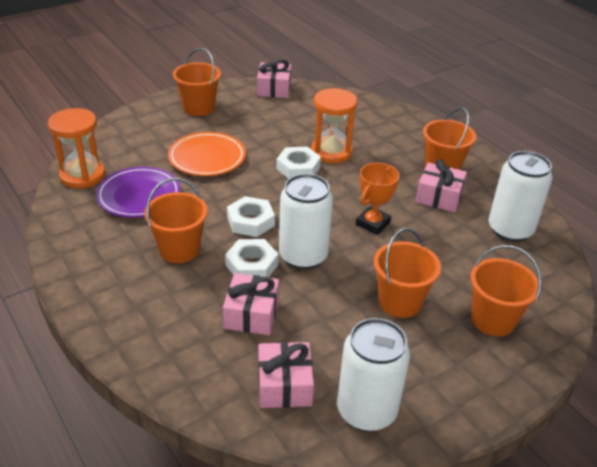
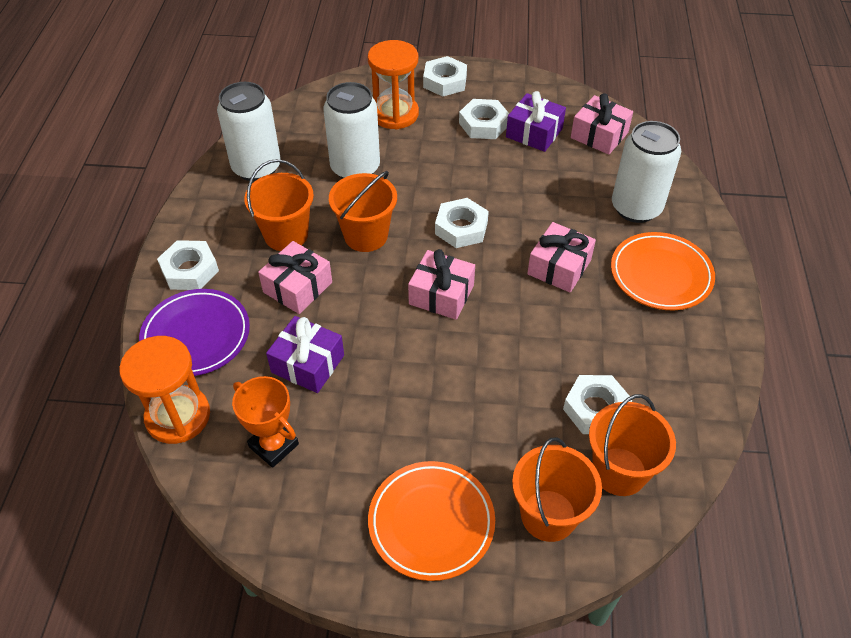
orange bucket: [144,178,208,263] [173,48,221,116] [374,228,441,318] [423,107,476,170] [470,245,542,336] = 5 -> [244,159,314,251] [329,171,397,252] [512,437,602,542] [589,394,676,496] = 4
orange plate: [168,132,246,176] = 1 -> [368,461,495,581] [611,232,715,310] = 2
purple gift: none = 0 -> [266,316,344,393] [506,91,566,152] = 2
white nut: [225,239,279,277] [227,196,275,237] [276,147,321,179] = 3 -> [157,240,219,290] [423,56,467,97] [435,198,489,248] [459,99,509,139] [563,375,632,434] = 5

